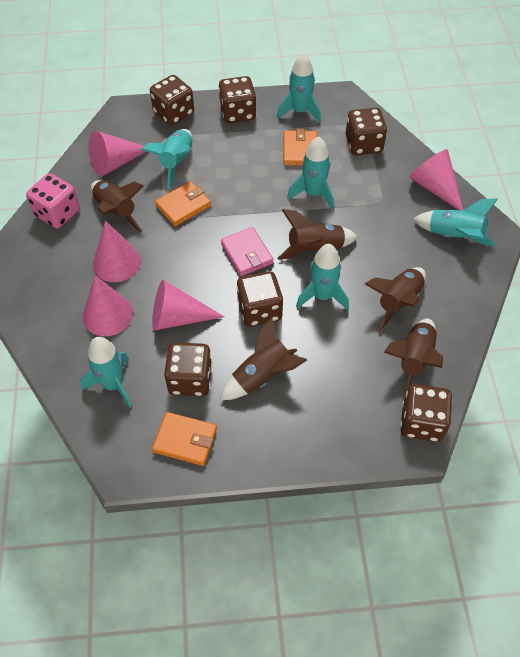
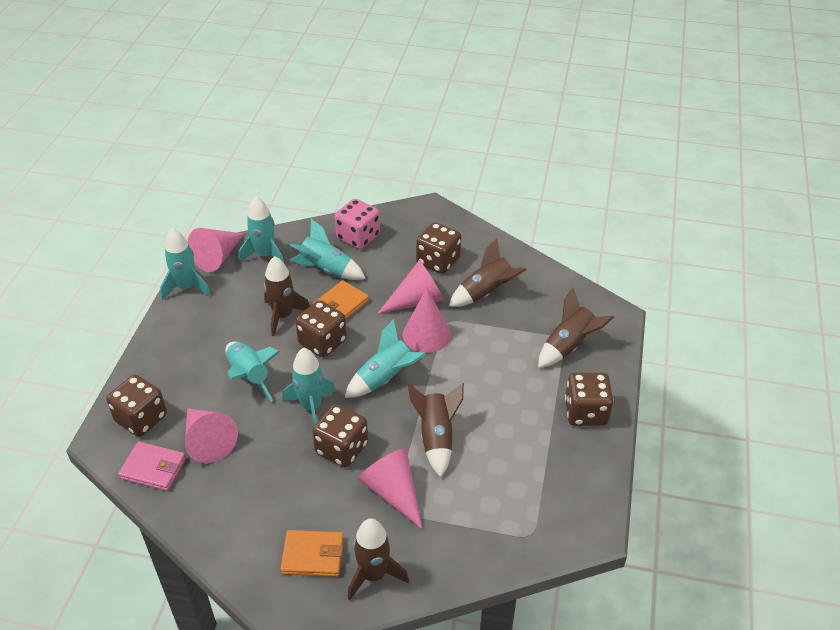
brown dice: [150,75,194,126] [164,342,212,396] [219,76,256,123] [237,271,283,327] [346,108,387,155] [400,384,452,442] = 6 -> [106,375,167,437] [295,300,347,358] [312,404,368,467] [416,222,461,274] [565,373,613,426] = 5
orange wallet: [152,412,217,466] [155,181,211,226] [283,128,317,166] = 3 -> [280,530,344,577] [313,280,369,319] = 2

